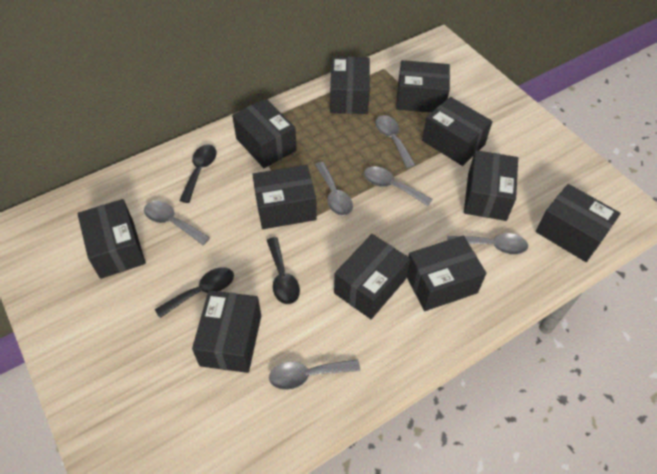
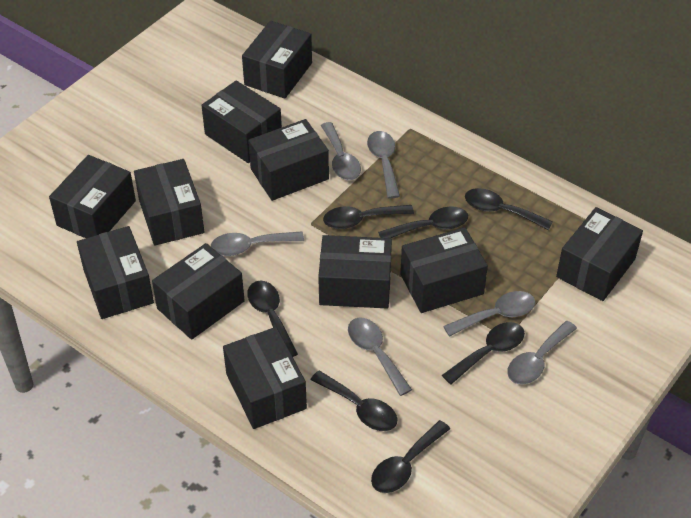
black spoon: [155,267,234,318] [179,144,216,203] [267,237,300,304] = 3 -> [247,281,298,357] [310,371,397,431] [323,205,414,229] [371,420,450,493] [378,207,468,238] [442,322,525,384] [465,188,553,230] = 7

